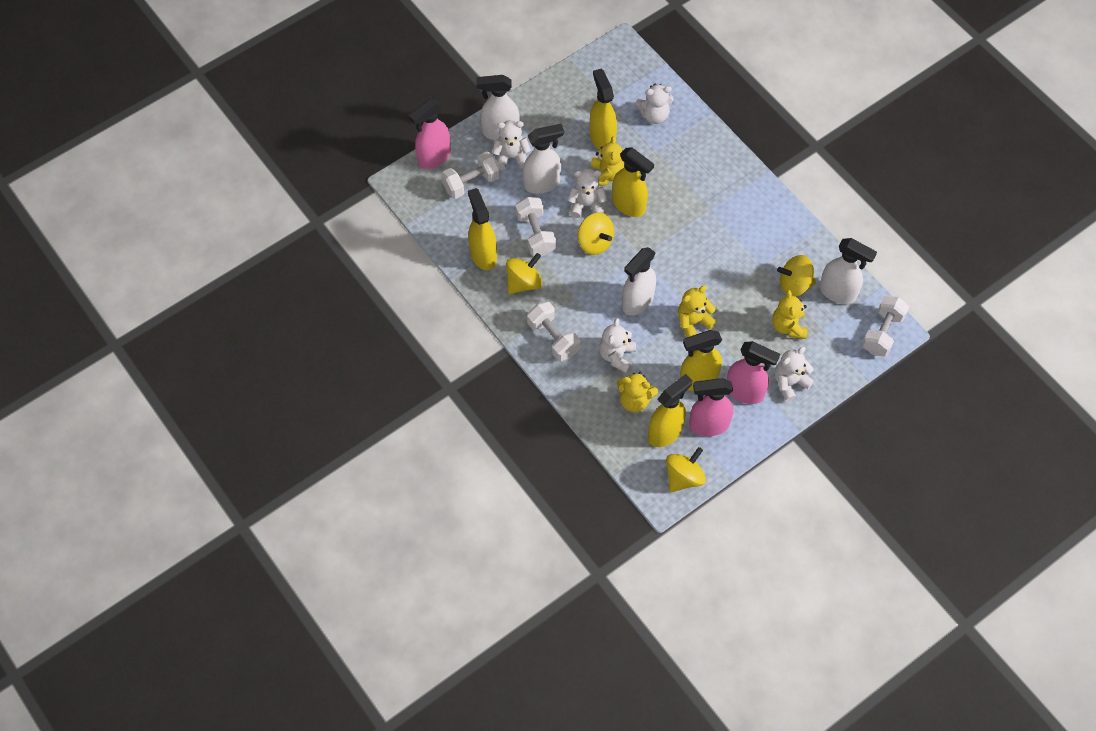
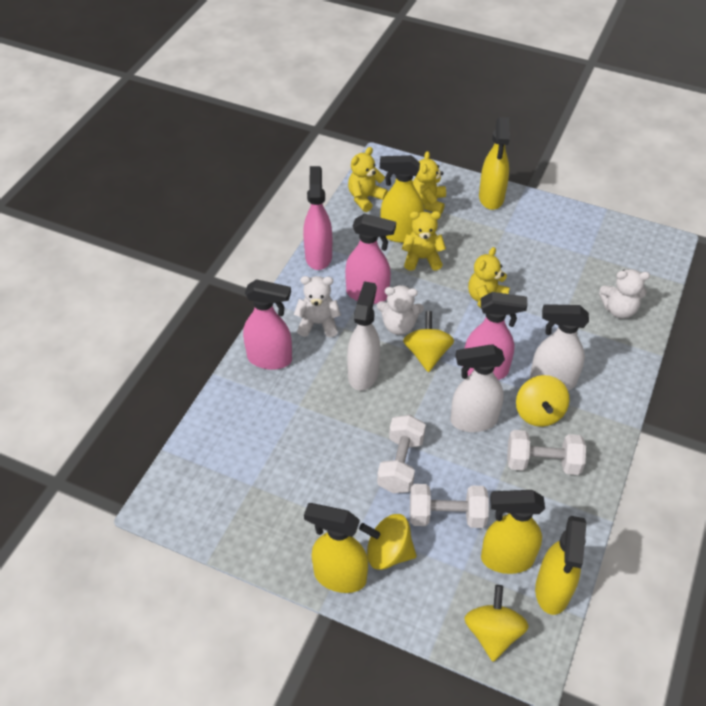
pink spray bottle: [409,99,451,169] [689,378,733,436] [727,341,780,404] = 3 -> [243,279,292,370] [303,166,332,270] [345,214,396,304] [462,292,527,380] = 4
white dumbbell: [441,151,500,199] [515,197,556,256] [527,302,580,361] [862,296,909,357] = 4 -> [377,415,426,493] [410,484,489,528] [507,430,586,475] = 3
white spray bottle: [476,75,520,140] [523,124,564,194] [622,247,656,316] [820,238,877,304] = 4 -> [347,281,380,391] [451,344,505,432] [530,304,589,390] = 3
white teddy bear: [492,120,531,170] [568,169,607,218] [599,318,636,373] [635,84,674,124] [775,347,814,402] = 5 -> [294,276,341,337] [377,285,424,335] [599,269,650,319] = 3

